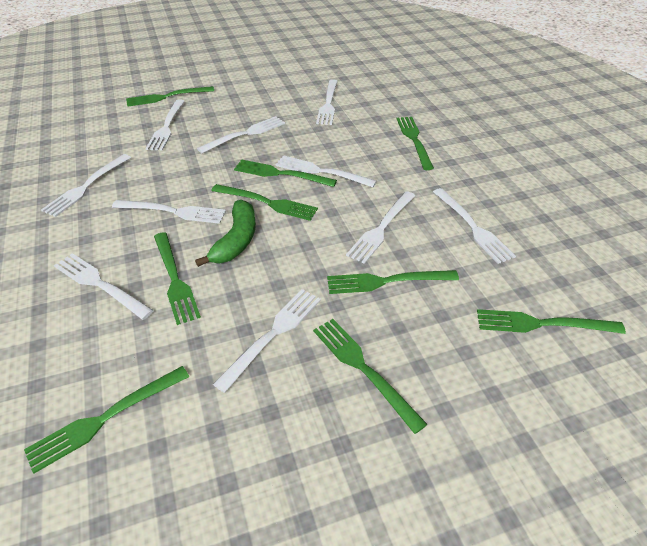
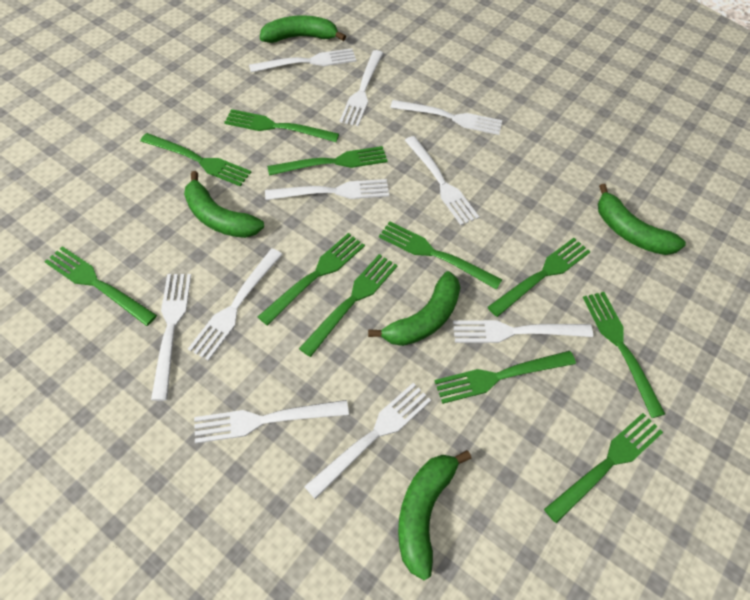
green banana: [195,200,256,267] = 1 -> [184,171,264,238] [260,15,346,43] [368,271,461,346] [398,450,471,580] [598,184,686,255] = 5
green fork: [24,366,189,474] [126,86,214,107] [154,232,201,325] [211,184,318,221] [234,159,337,187] [313,319,428,434] [327,270,459,294] [397,117,434,170] [477,309,626,334] = 9 -> [44,246,157,326] [140,133,251,187] [224,109,339,142] [258,233,365,326] [267,146,388,176] [299,254,398,357] [379,221,502,290] [435,351,576,404] [488,238,591,317] [544,413,663,523] [583,292,665,418] = 11

